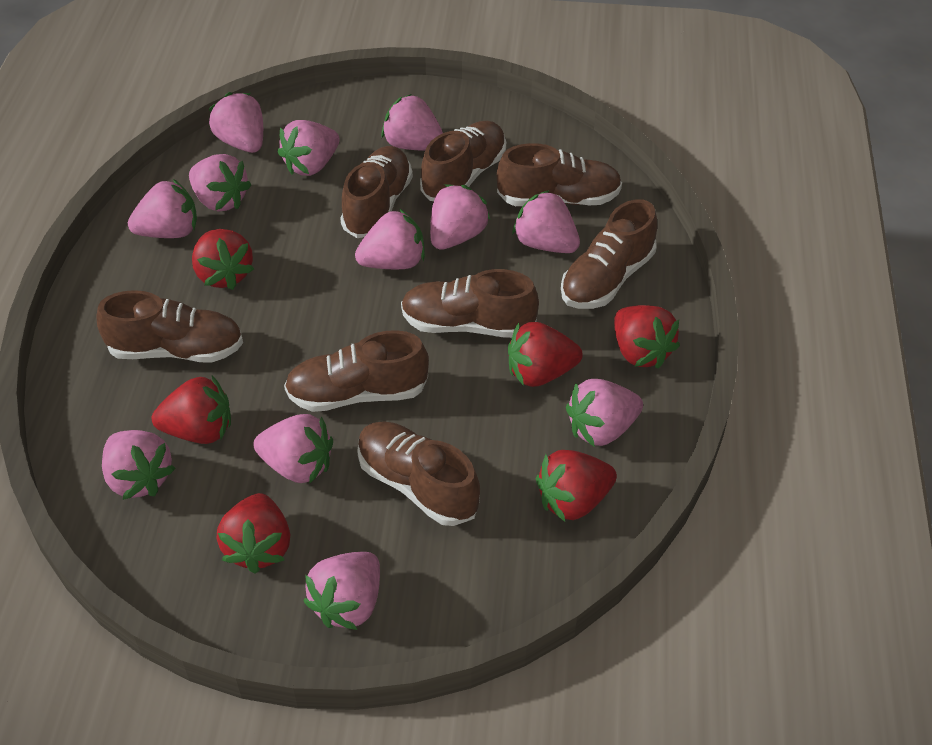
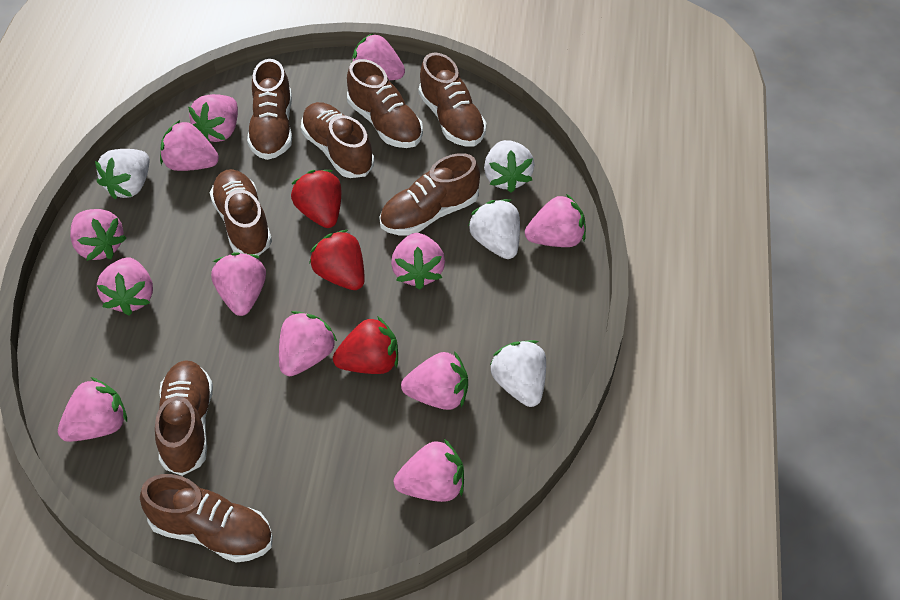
red strawberry: [152,376,231,444] [192,229,254,290] [216,493,291,573] [508,322,583,387] [536,450,617,522] [614,305,680,369] = 6 -> [291,170,341,228] [309,230,365,290] [333,316,398,374] = 3
white strawberry: none = 0 -> [95,149,150,199] [468,199,520,259] [484,140,534,193] [490,340,546,407] = 4

